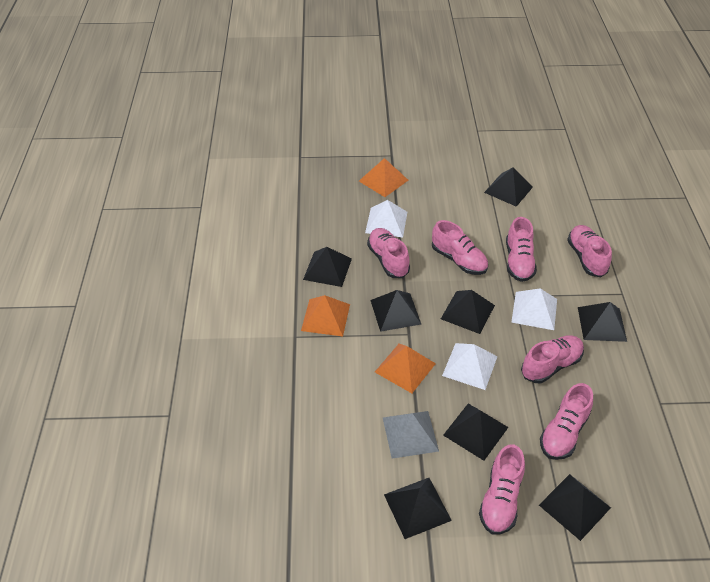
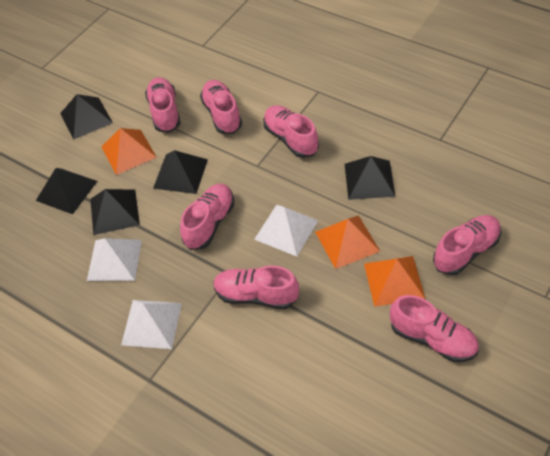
black pyramid: [303,247,352,287] [370,290,421,332] [384,478,452,539] [441,290,495,334] [443,404,508,461] [484,167,533,207] [539,474,611,541] [578,302,627,342] = 8 -> [36,168,98,214] [60,94,113,140] [90,189,140,235] [153,150,208,194] [344,156,395,200] = 5
grey pyramid: [383,411,439,459] = 1 -> none = 0

